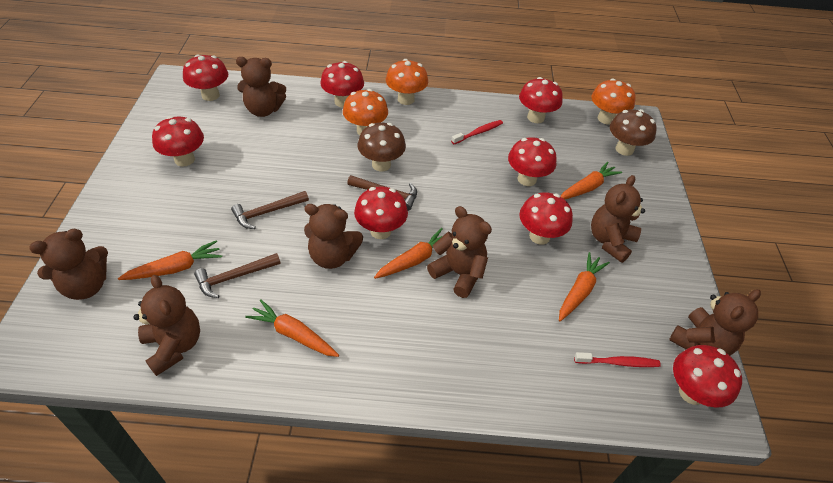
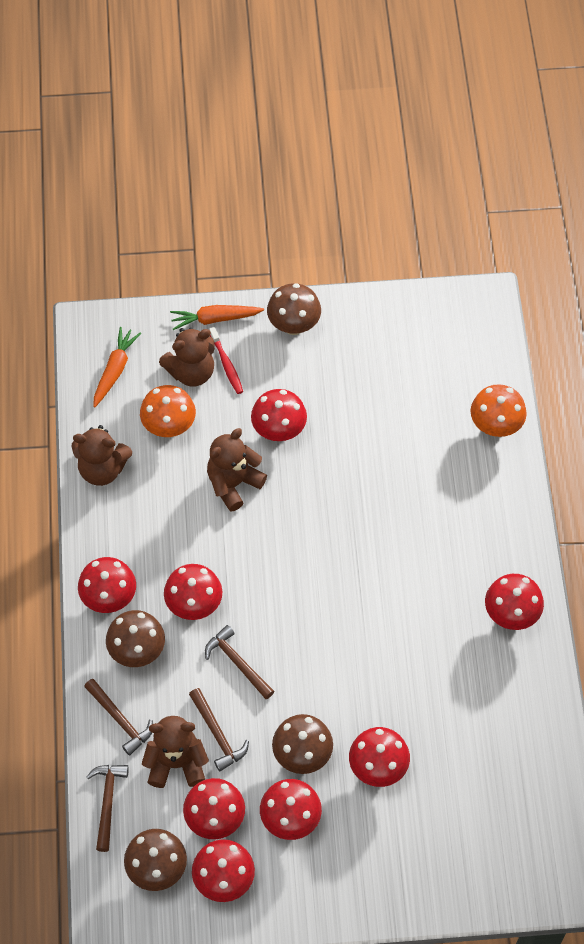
brown hammer: [194,253,281,298] [231,191,309,229] [347,175,417,211] = 3 -> [84,679,153,755] [86,765,129,852] [189,688,249,772] [205,625,275,699] = 4
brown mushroom: [358,123,406,171] [610,109,656,156] = 2 -> [106,610,165,667] [124,829,187,891] [267,283,321,335] [272,714,333,774] = 4
brown teddy bear: [29,229,108,300] [134,275,200,376] [236,57,286,117] [304,204,363,269] [427,206,492,298] [591,175,645,263] [669,289,761,355] = 7 -> [72,425,132,486] [142,716,209,788] [159,328,215,387] [207,428,267,511] = 4
orange carrot: [118,241,222,280] [245,300,339,357] [374,228,443,279] [559,252,610,321] [560,162,622,199] = 5 -> [93,327,141,408] [170,305,264,330] = 2
orange mushroom: [343,89,388,135] [386,59,428,105] [591,78,636,124] = 3 -> [140,385,196,437] [471,384,527,437] = 2
red toothbrush: [451,120,503,144] [574,352,661,367] = 2 -> [209,327,243,394] = 1

